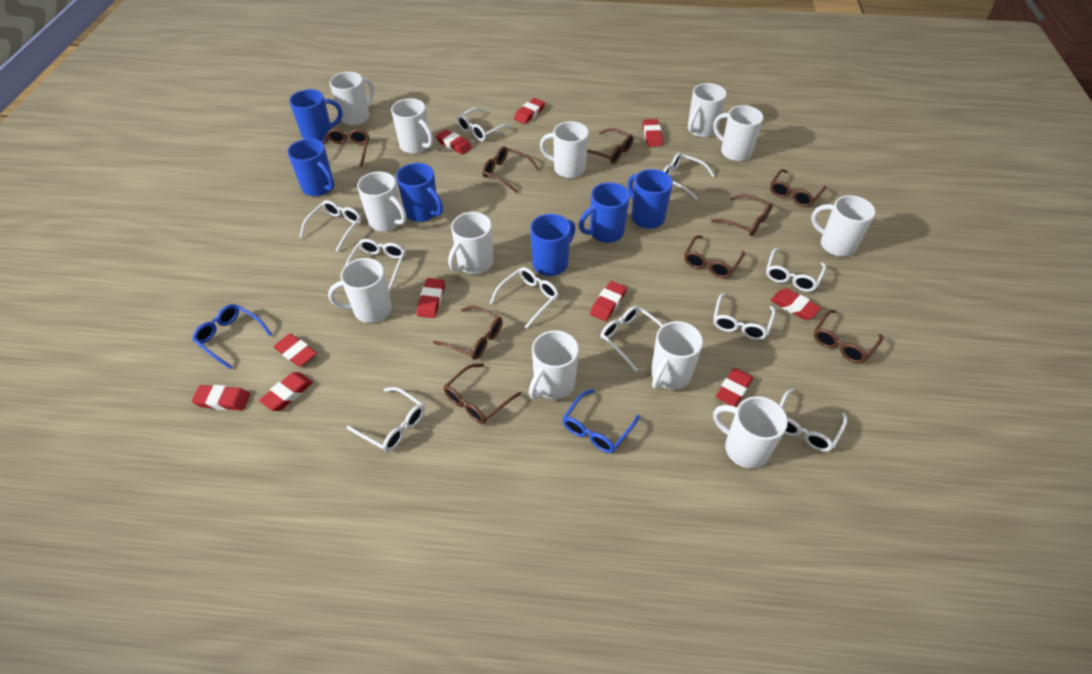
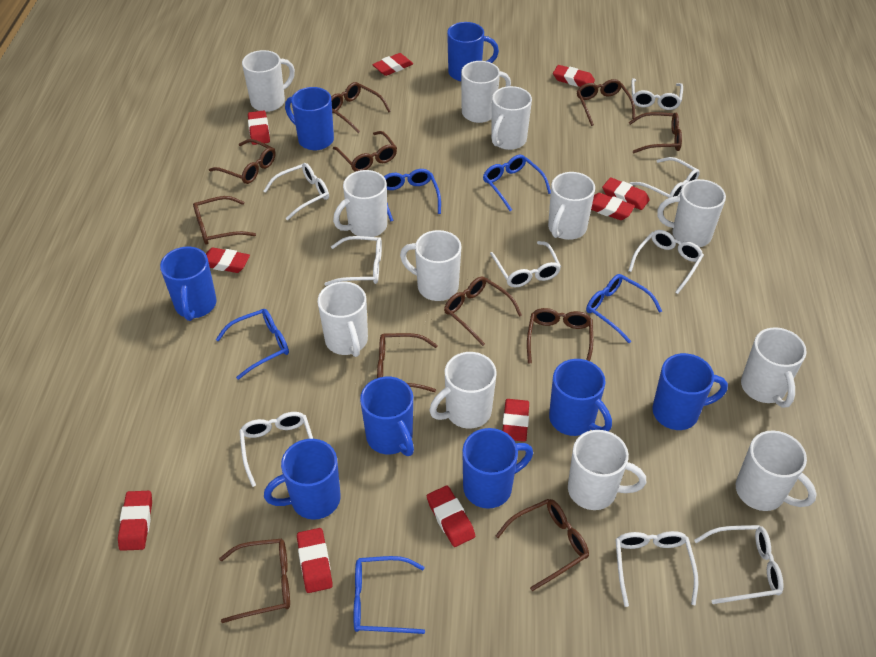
blue glasses: [192,304,272,369] [563,389,640,453] = 2 -> [216,309,289,380] [353,556,425,634] [384,169,441,222] [483,155,551,211] [586,274,662,343] = 5
blue mug: [287,138,334,196] [289,89,342,142] [396,163,443,222] [530,214,575,276] [579,182,630,243] [628,169,673,229] = 6 -> [160,247,217,321] [264,439,340,520] [285,87,334,150] [360,376,414,456] [447,22,499,81] [462,428,533,509] [549,359,612,436] [652,353,728,430] = 8
brown glasses: [322,129,369,167] [433,306,503,360] [444,363,522,424] [482,146,539,193] [587,128,634,164] [684,235,745,278] [711,194,773,236] [770,169,826,207] [814,310,883,363] = 9 -> [193,196,256,245] [209,139,275,184] [219,538,290,623] [331,82,391,133] [333,131,397,172] [377,333,438,392] [444,276,522,346] [495,499,589,591] [527,308,593,363] [577,79,635,126] [629,112,682,153] = 11
white glasses: [300,200,362,252] [345,239,405,290] [347,387,425,452] [457,108,512,141] [490,267,559,328] [600,306,663,372] [663,152,715,200] [713,293,776,340] [766,248,826,292] [780,388,847,452] = 10 -> [239,412,313,487] [264,163,329,220] [324,236,382,286] [490,241,561,287] [615,531,698,607] [628,230,704,294] [629,157,700,198] [632,78,683,110] [694,525,784,604] = 9

